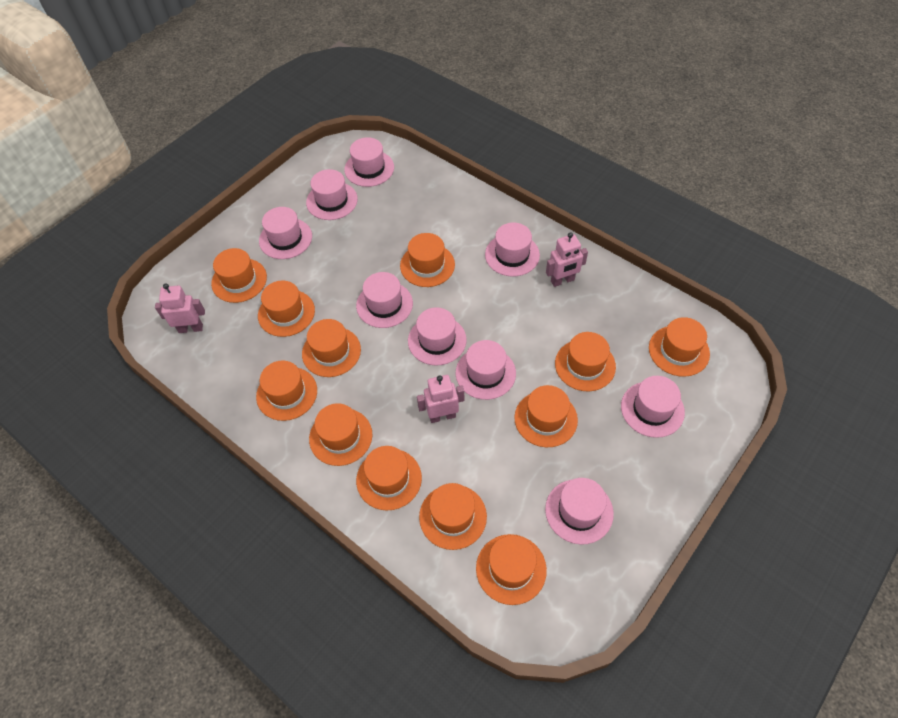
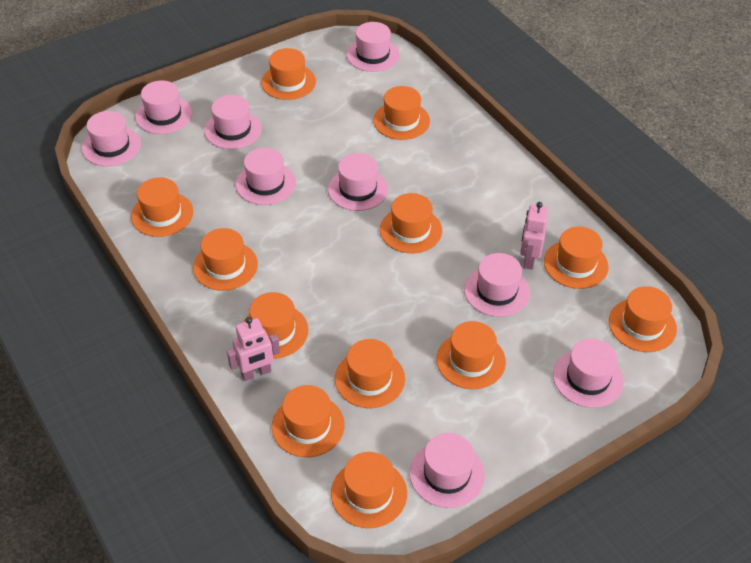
pink robot: [155,284,205,333] [417,375,464,423] [546,232,588,287] = 3 -> [227,317,280,381] [520,202,548,269] = 2

